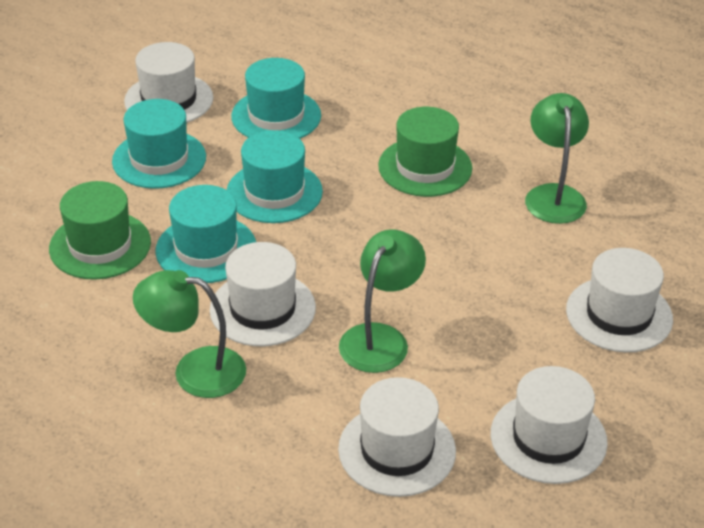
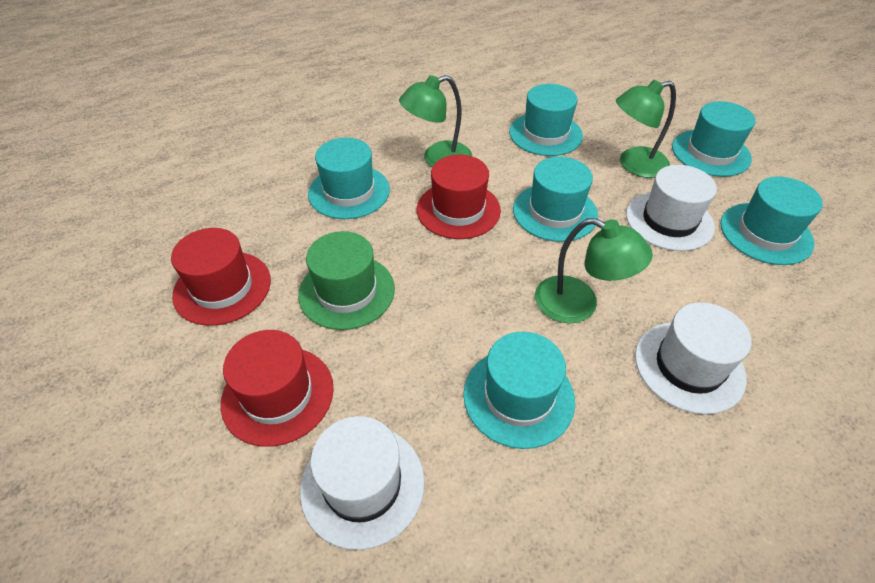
green hat: [49,181,151,280] [378,107,472,197] = 2 -> [298,231,395,330] = 1
red hat: none = 0 -> [171,228,271,326] [220,330,334,447] [417,155,501,239] = 3
turquoise hat: [112,99,206,189] [155,185,256,283] [227,130,323,223] [231,58,321,139] = 4 -> [308,138,390,219] [463,332,575,449] [509,84,583,156] [513,157,598,242] [672,101,755,177] [720,176,823,265] = 6
white hat: [124,42,213,123] [210,242,316,346] [338,377,456,497] [491,366,608,484] [566,248,673,352] = 5 -> [300,416,425,550] [626,165,717,251] [635,302,752,414] = 3

